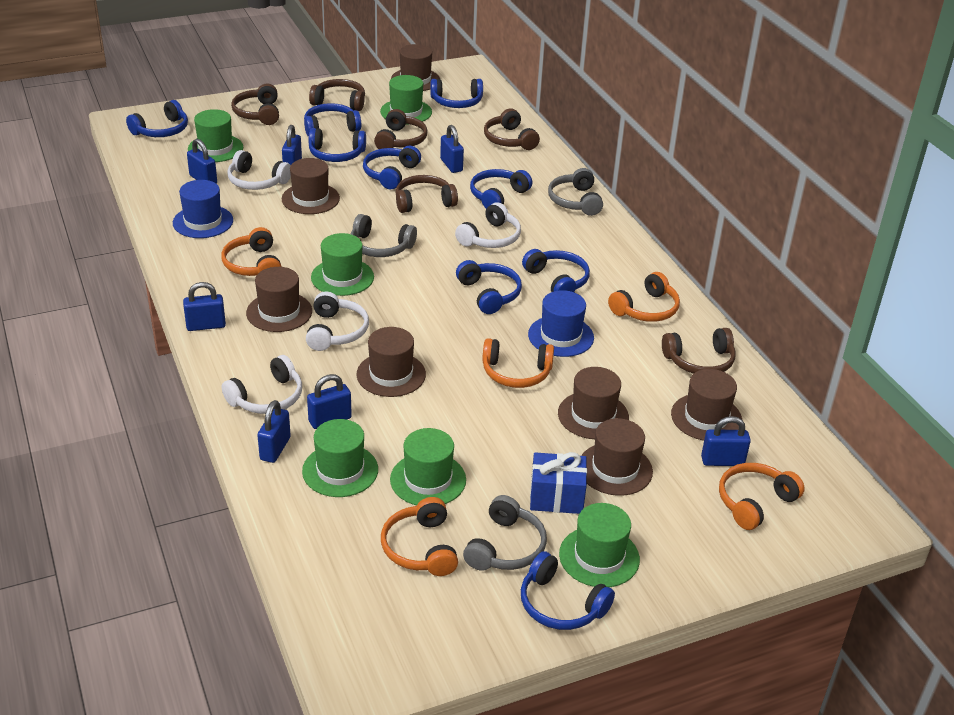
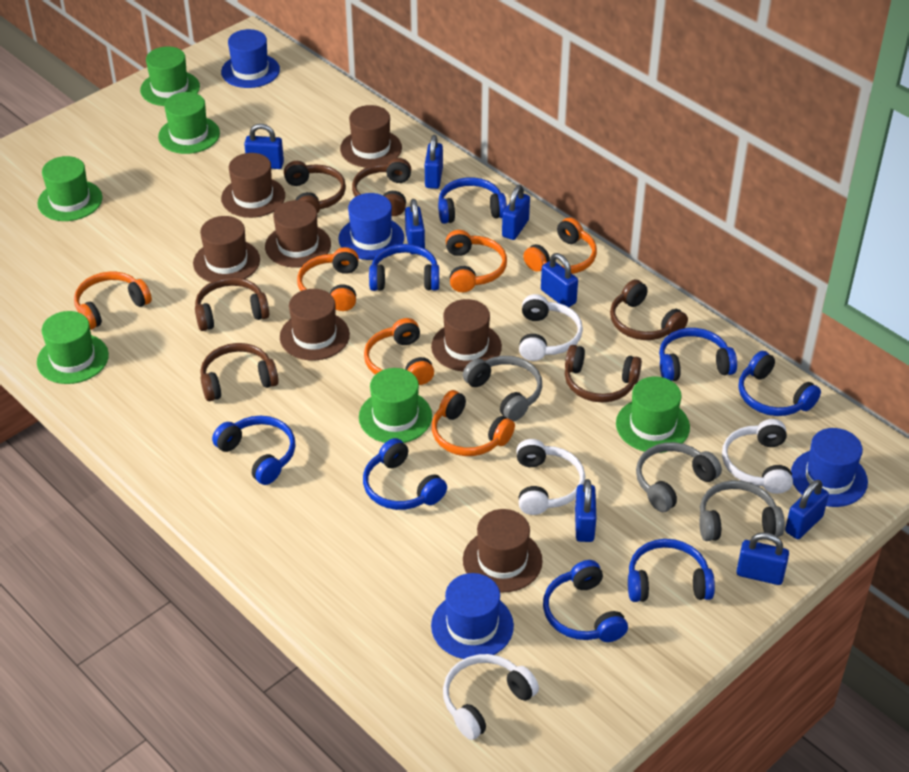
blue gift: [530,452,587,514] = 1 -> none = 0
blue hat: [173,180,233,238] [528,290,594,357] = 2 -> [221,29,280,88] [338,193,404,260] [431,573,514,659] [791,428,868,507] = 4
blue headphones: [126,100,188,137] [304,103,361,137] [309,128,366,162] [363,146,421,189] [430,79,483,108] [456,260,522,314] [470,169,532,209] [521,551,615,630] [522,249,590,292] = 9 -> [212,416,296,485] [363,438,447,510] [369,244,439,291] [438,177,507,224] [543,560,628,642] [628,539,715,602] [659,328,737,381] [738,351,821,416] = 8
blue padlock: [183,282,226,331] [187,139,217,184] [257,400,291,463] [282,125,302,165] [307,374,352,429] [440,125,464,173] [701,416,751,466] = 7 -> [244,124,284,169] [405,199,425,254] [425,135,443,189] [502,185,530,240] [541,253,578,307] [575,479,597,542] [736,532,789,585] [785,480,829,539] = 8
orange headphones: [221,227,282,276] [381,497,458,576] [482,338,554,388] [608,272,680,322] [719,463,805,530] = 5 -> [74,272,152,330] [297,247,359,311] [364,318,434,385] [432,390,515,456] [446,230,507,292] [523,217,597,274] = 6

